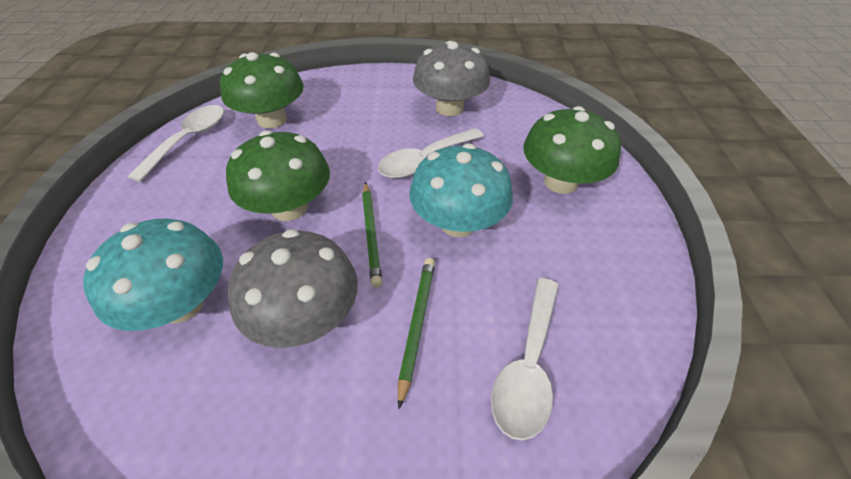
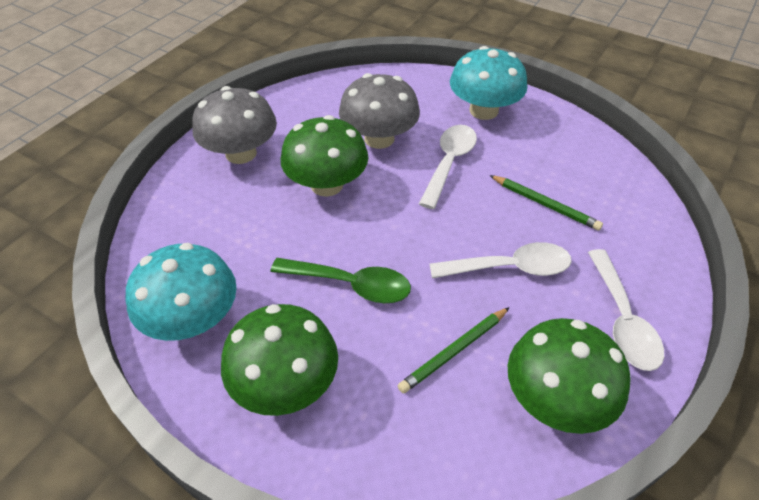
green spoon: none = 0 -> [270,258,411,303] = 1

